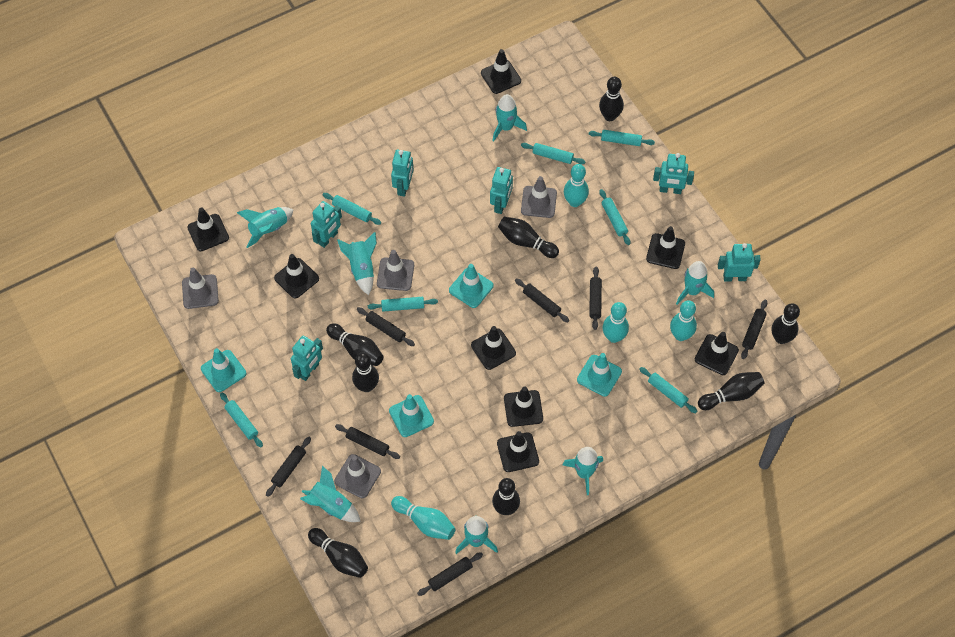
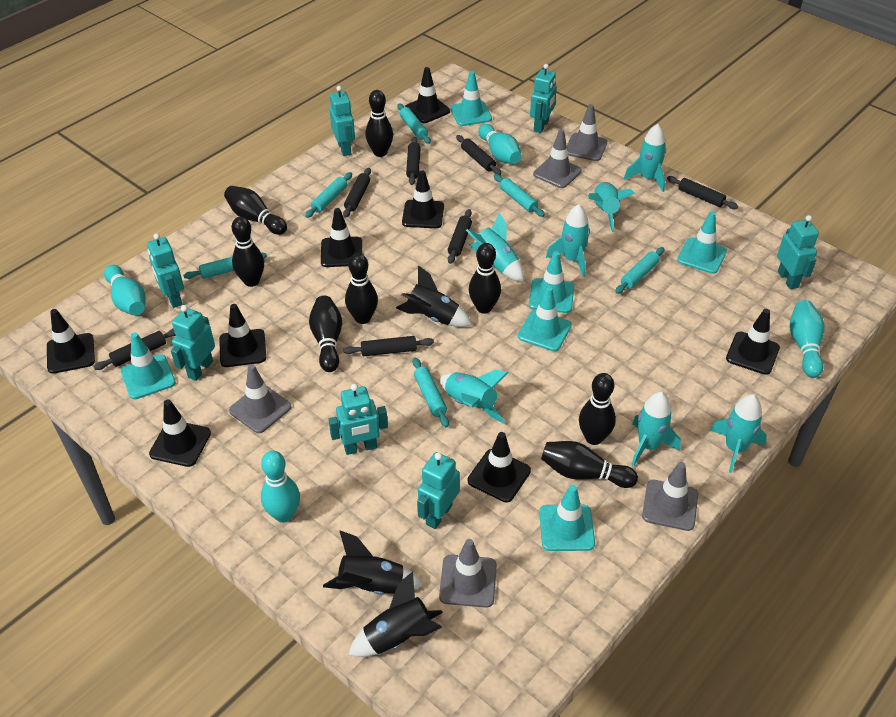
black rocket: none = 0 -> [323,530,423,595] [348,572,443,657] [396,265,472,327] = 3
grey traffic cone: [182,268,219,309] [334,454,381,498] [377,250,414,291] [521,176,557,218] = 4 -> [229,364,291,433] [439,539,497,608] [533,129,582,188] [567,104,607,161] [642,462,698,531] = 5
turquoise robot: [291,335,323,381] [311,201,342,248] [391,150,414,197] [490,167,513,214] [653,153,694,194] [718,243,761,281] = 6 -> [147,233,184,308] [171,305,215,381] [328,384,388,455] [329,86,355,156] [417,452,459,529] [530,64,557,133] [777,215,819,289] = 7
turquoise rolling pin: [220,393,263,448] [323,193,381,225] [368,297,438,312] [521,143,585,164] [589,130,655,146] [599,189,630,245] [639,367,697,413] = 7 -> [183,253,267,279] [305,172,352,218] [397,103,431,144] [412,357,449,427] [494,174,545,217] [615,247,665,294] = 6
turquoise traffic cone: [201,348,246,392] [389,394,434,437] [449,264,494,308] [577,353,622,397] = 4 -> [121,333,176,399] [451,71,492,126] [518,286,572,351] [529,251,574,313] [539,485,595,551] [677,211,727,274] = 6

